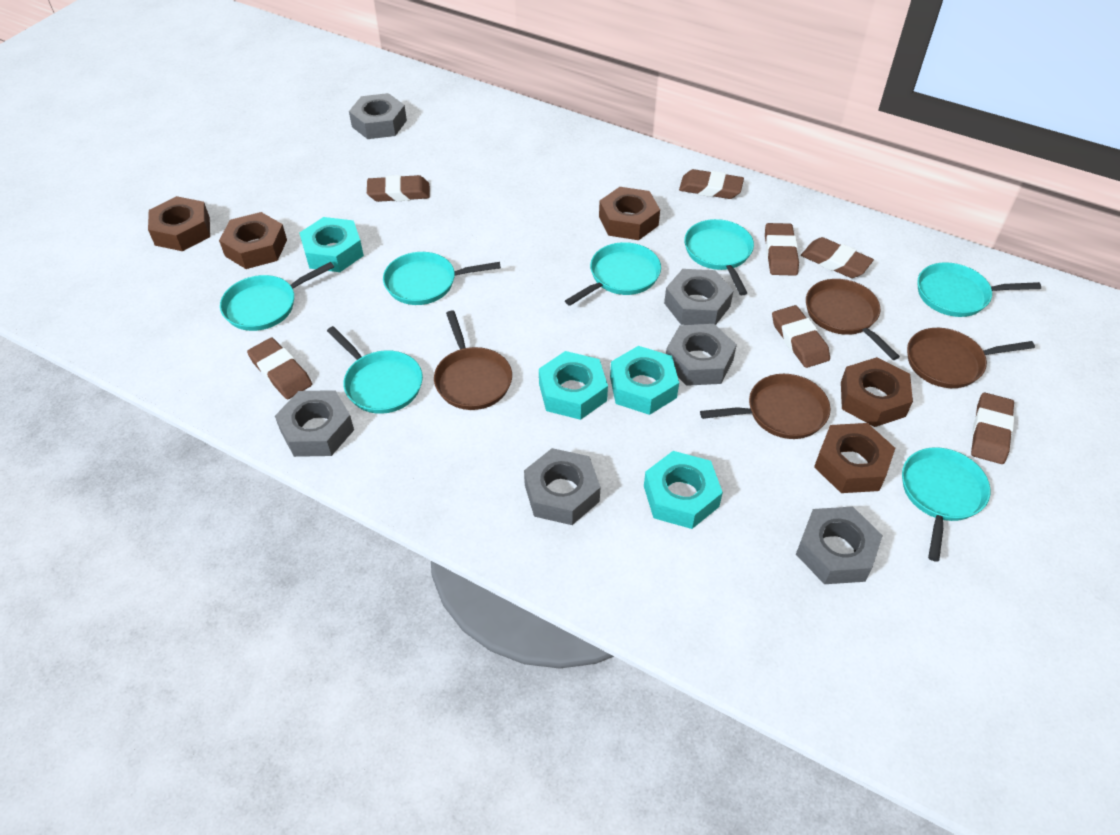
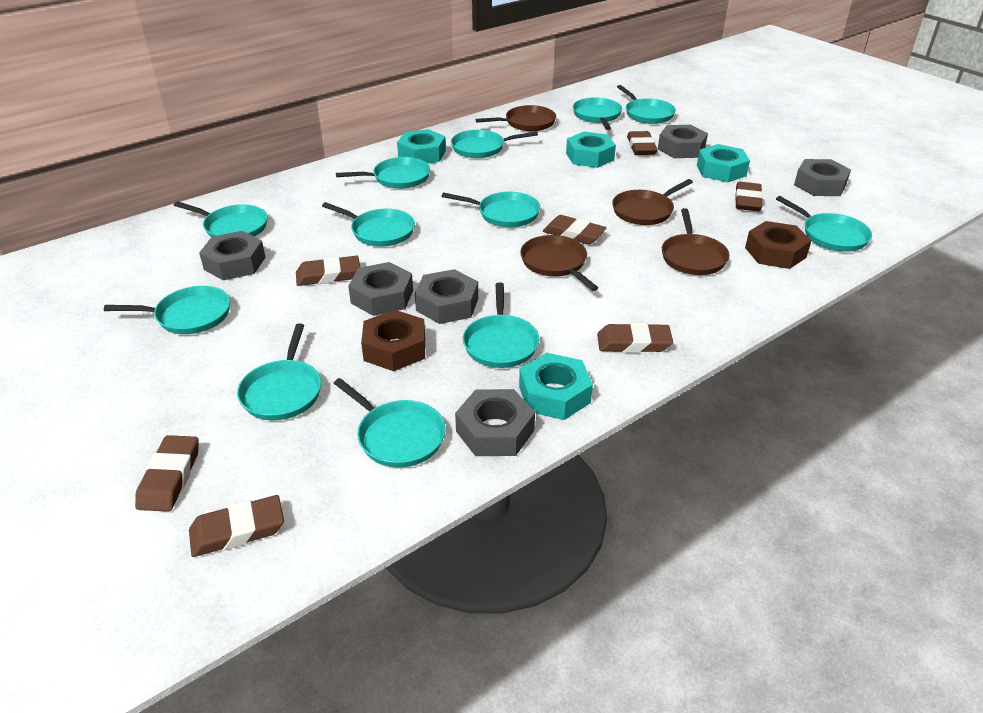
brown nut: [148,196,210,251] [219,212,287,269] [599,187,660,240] [814,423,895,493] [841,357,913,427] = 5 -> [361,310,425,371] [745,221,811,269] = 2
turquoise pan: [220,262,334,331] [327,326,423,414] [383,252,501,305] [565,242,661,306] [684,219,754,295] [902,447,990,562] [917,262,1041,317] = 7 -> [104,286,230,334] [174,201,268,237] [237,323,321,420] [322,202,415,247] [333,378,446,468] [336,157,430,189] [441,192,540,227] [451,130,538,158] [463,282,539,368] [573,97,622,130] [617,85,676,124] [776,196,872,252] = 12

